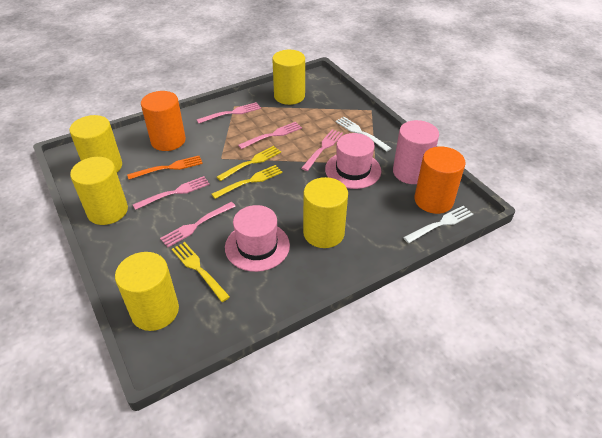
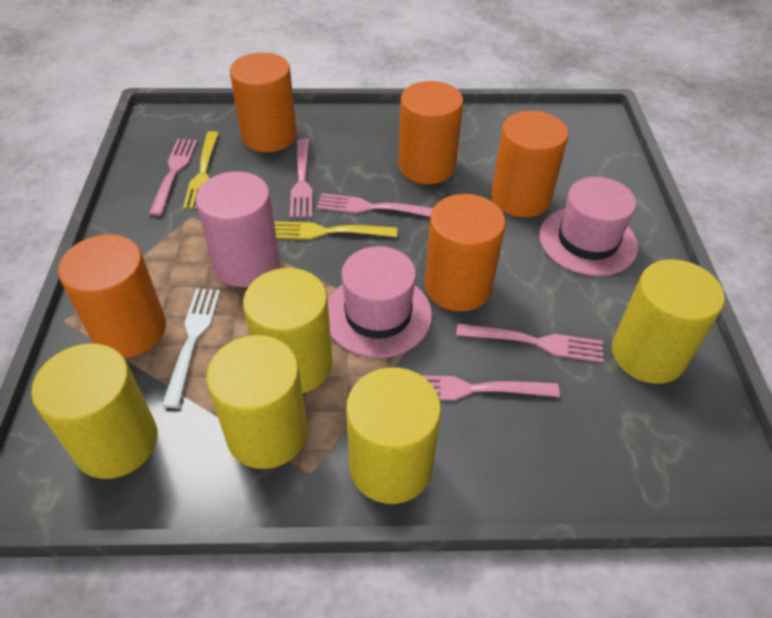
orange cylinder: [141,91,186,151] [414,147,465,214] = 2 -> [58,234,166,358] [230,52,297,152] [399,81,463,184] [425,194,505,312] [491,111,568,217] = 5
orange fork: [127,156,203,180] = 1 -> none = 0
white fork: [335,117,391,152] [403,206,473,243] = 2 -> [162,288,221,408] = 1
yellow fork: [172,242,230,302] [211,165,282,199] [217,146,281,181] = 3 -> [183,131,219,209] [274,221,397,240] = 2

